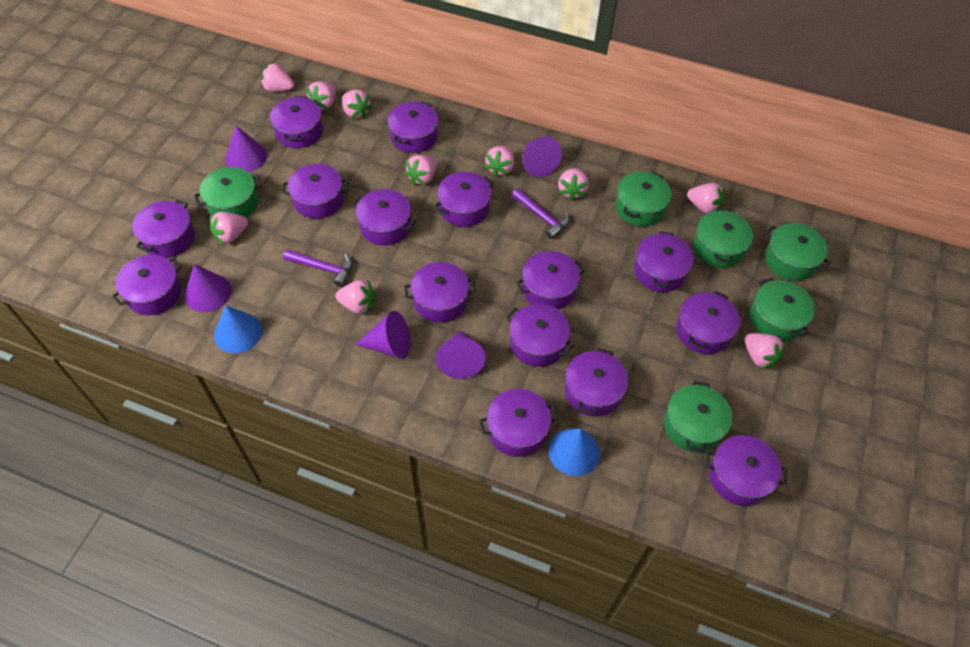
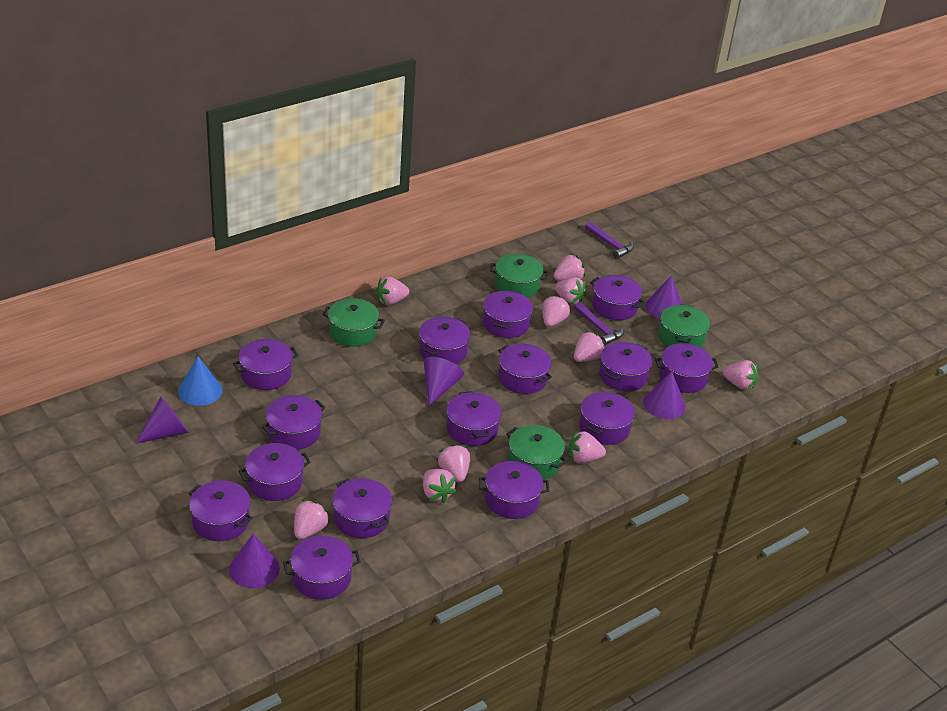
blue cone: [214,305,262,353] [549,428,600,476] = 2 -> [178,356,222,406] = 1
green pot: [194,167,262,218] [615,171,671,226] [664,381,732,452] [693,208,753,268] [749,278,815,341] [765,223,831,281] = 6 -> [322,298,385,347] [490,254,549,298] [506,425,567,480] [658,304,710,348] = 4

